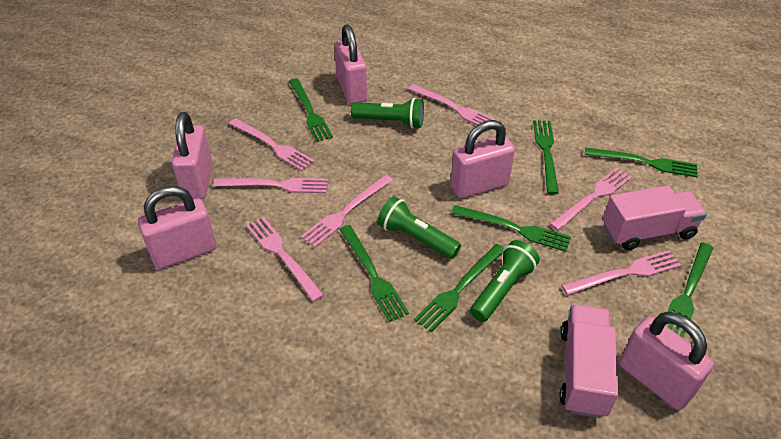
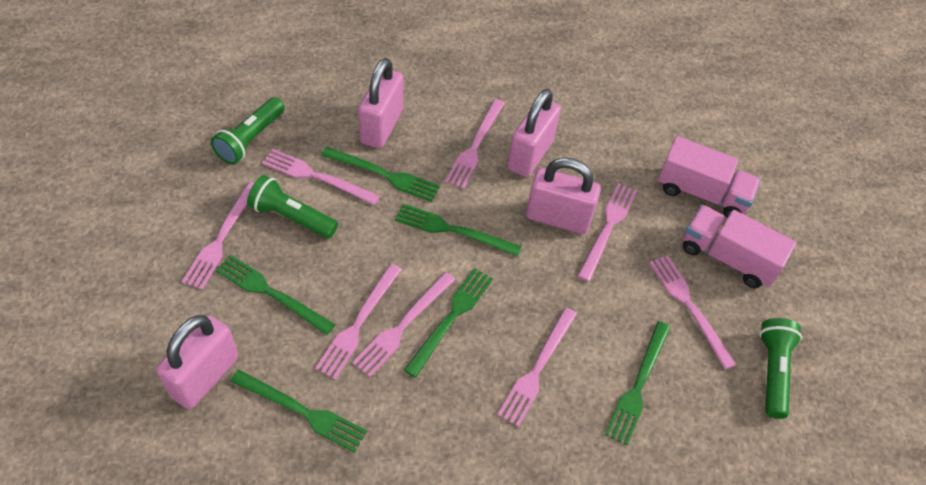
green fork: [289,78,333,142] [339,225,409,322] [414,244,504,332] [451,205,571,252] [533,120,559,194] [585,147,698,177] [665,242,713,338] = 7 -> [216,255,335,335] [230,370,367,453] [321,147,440,202] [395,204,522,256] [404,268,493,378] [605,321,671,445] = 6
pink fork: [213,178,328,193] [229,118,315,171] [246,217,324,302] [301,175,393,248] [408,84,498,131] [550,168,632,231] [561,250,681,295] = 7 -> [182,182,254,290] [262,149,380,205] [315,264,402,380] [352,272,456,377] [445,99,505,189] [497,307,577,427] [577,183,637,282] [649,255,736,370] = 8
pink padlock: [138,186,217,269] [172,112,212,199] [334,24,367,104] [450,120,515,198] [619,312,714,410] = 5 -> [156,315,238,409] [358,58,403,149] [507,89,561,177] [526,157,601,234] = 4

